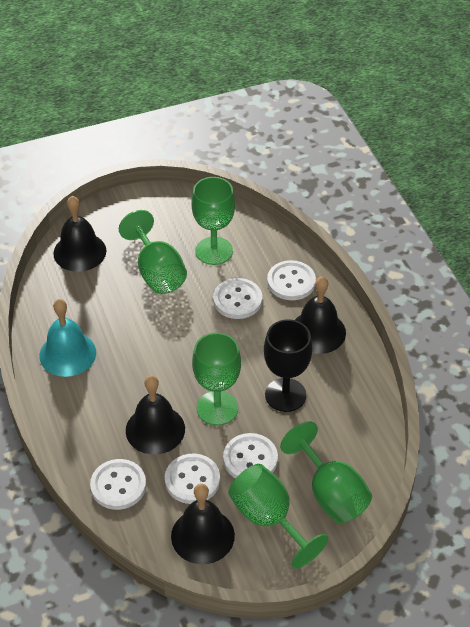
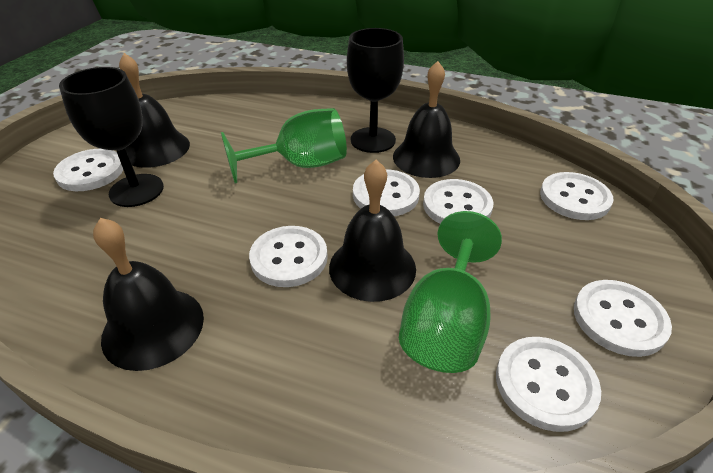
black goblet: [264,319,312,412] = 1 -> [59,67,164,207] [347,28,404,153] = 2
green goblet: [119,210,187,294] [191,177,235,265] [192,333,241,425] [228,464,328,569] [280,421,372,523] = 5 -> [221,108,347,184] [399,211,502,373] = 2
turquoise bell: [40,299,96,377] = 1 -> none = 0
white button: [90,459,146,510] [165,454,220,504] [213,278,262,319] [223,433,278,479] [267,260,316,300] = 5 -> [53,149,123,191] [249,226,328,287] [353,169,420,216] [423,179,493,224] [496,337,601,432] [540,172,614,220] [574,280,672,357] = 7

